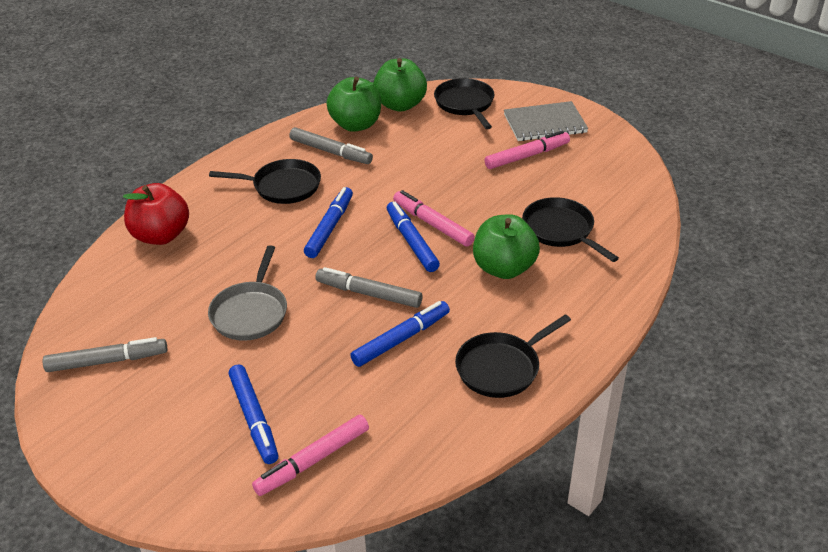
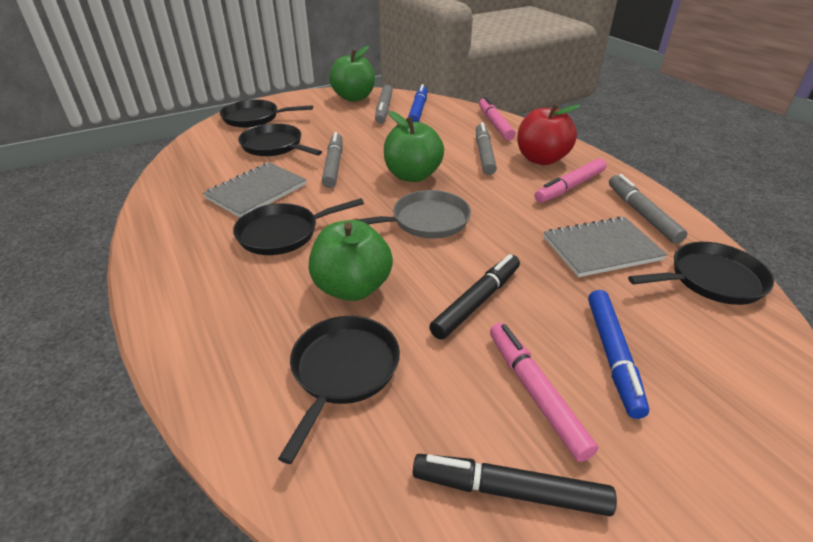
black marker: none = 0 -> [413,454,617,516] [429,254,520,339] = 2
black pan: [209,159,321,204] [434,78,495,129] [455,314,571,398] [522,197,619,262] = 4 -> [220,99,313,128] [233,198,364,255] [238,123,322,156] [278,316,400,464] [628,242,774,305] = 5
blue marker: [229,364,279,464] [304,187,353,258] [350,301,450,367] [387,202,440,272] = 4 -> [408,84,427,122] [588,290,649,419] = 2
grey marker: [43,337,167,372] [289,127,373,164] [316,267,422,308] = 3 -> [322,132,342,188] [375,85,393,124] [476,122,497,175] [609,174,687,244] = 4
grey notebook: [504,101,588,141] = 1 -> [203,162,307,217] [544,216,667,277] = 2

